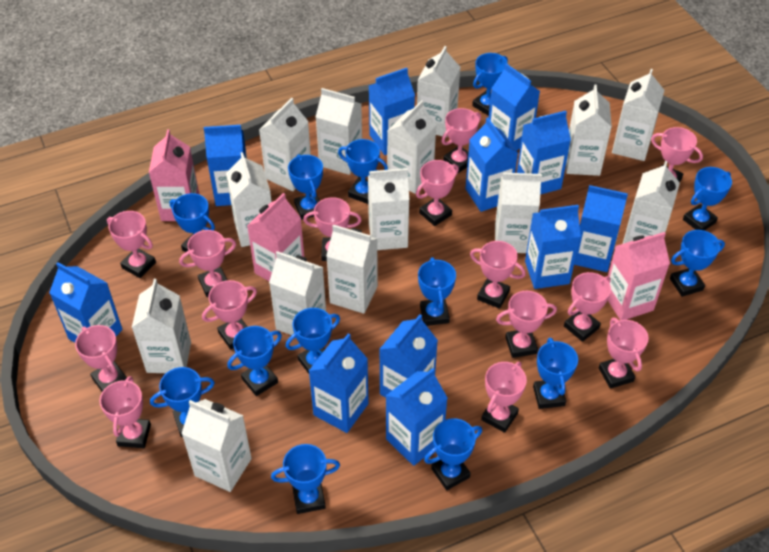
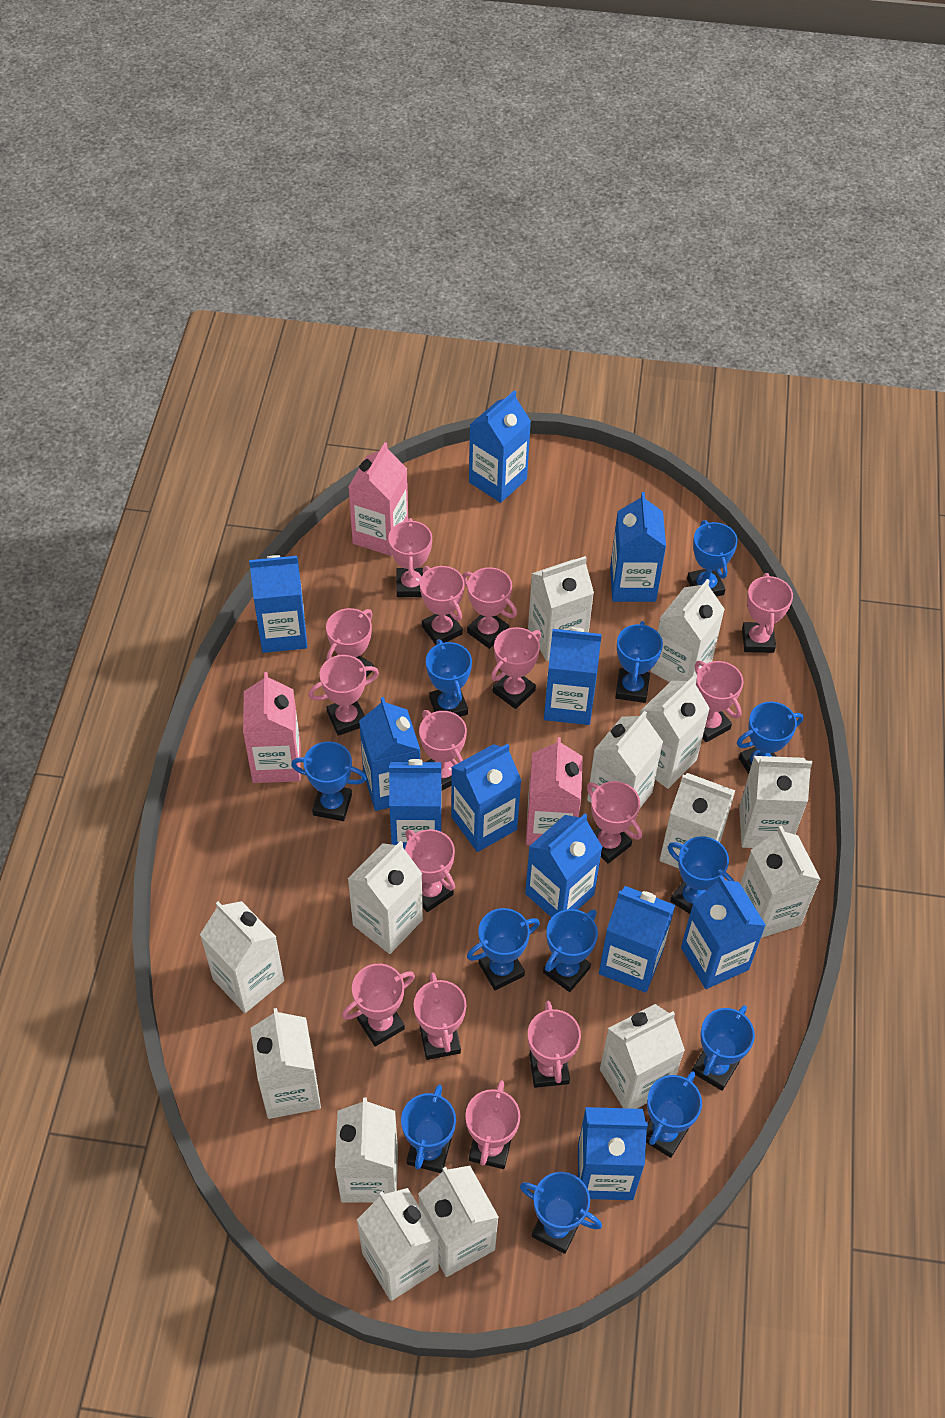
blue trophy: [150,367,215,437] [170,193,215,252] [227,326,282,396] [271,444,340,514] [286,308,340,374] [288,154,323,220] [338,139,388,204] [418,257,456,326] [424,418,482,490] [472,53,508,116] [533,338,578,409] [670,230,725,297] [683,167,732,231] = 13 -> [291,741,367,821] [401,1084,456,1173] [426,639,472,717] [467,908,540,990] [520,1172,602,1254] [543,909,598,992] [615,621,663,703] [646,1072,702,1158] [668,836,734,914] [687,520,738,597] [692,1005,755,1091] [737,702,804,774] = 12
pink trophy: [75,325,127,392] [99,376,151,448] [107,211,156,278] [179,230,236,297] [202,280,257,350] [303,197,362,261] [416,160,459,226] [441,108,481,173] [470,241,526,309] [481,362,527,433] [496,291,557,358] [564,272,611,342] [599,318,649,389] [651,127,703,182] = 14 -> [308,655,379,736] [326,608,373,678] [342,964,415,1047] [388,518,432,597] [405,829,455,912] [414,972,466,1060] [419,710,467,791] [420,566,464,645] [463,567,517,649] [465,1080,520,1169] [491,627,541,709] [528,1001,581,1088] [587,781,642,864] [694,661,744,742] [742,573,793,653] = 15

